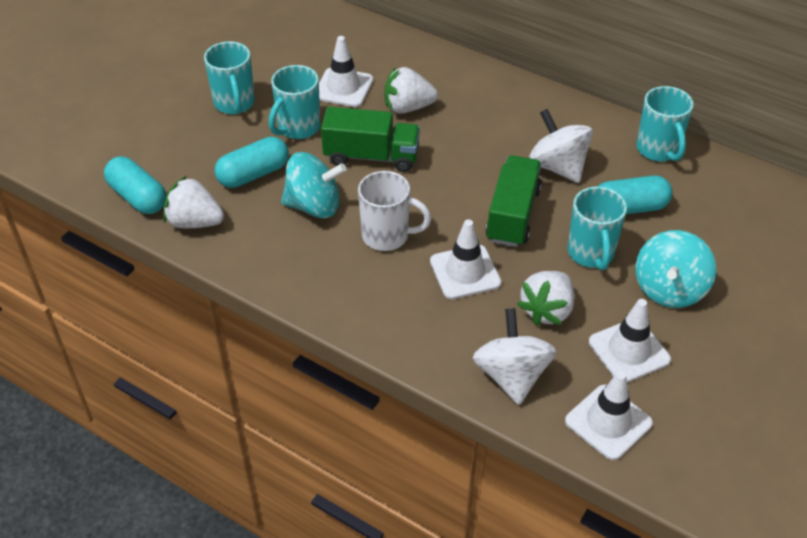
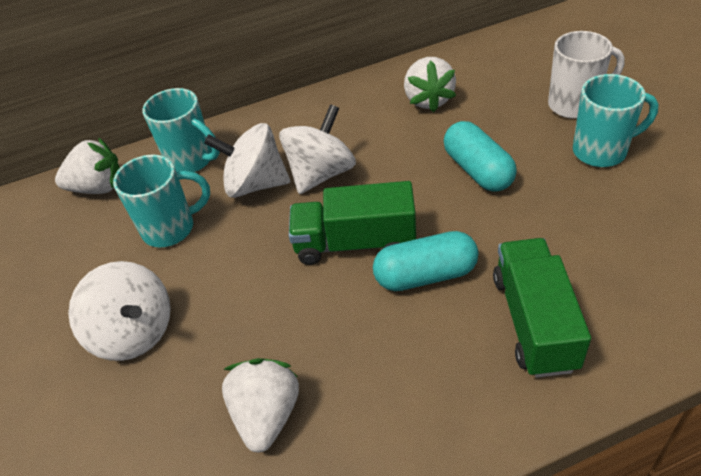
turquoise capsule: [104,156,166,214] [215,137,289,188] [597,175,673,214] = 3 -> [373,231,478,291] [444,121,517,192] = 2
turquoise mug: [204,41,255,114] [269,65,320,139] [568,187,627,271] [636,86,694,162] = 4 -> [113,154,210,247] [142,88,220,172] [573,74,659,167] = 3
turquoise spinning top: [281,152,347,218] [635,230,716,308] = 2 -> none = 0
white spinning top: [473,308,557,405] [529,109,593,183] = 2 -> [68,261,171,361] [204,123,290,198] [279,104,356,194] = 3
white traffic cone: [319,36,373,107] [430,219,501,299] [565,371,653,460] [589,299,671,383] = 4 -> none = 0

